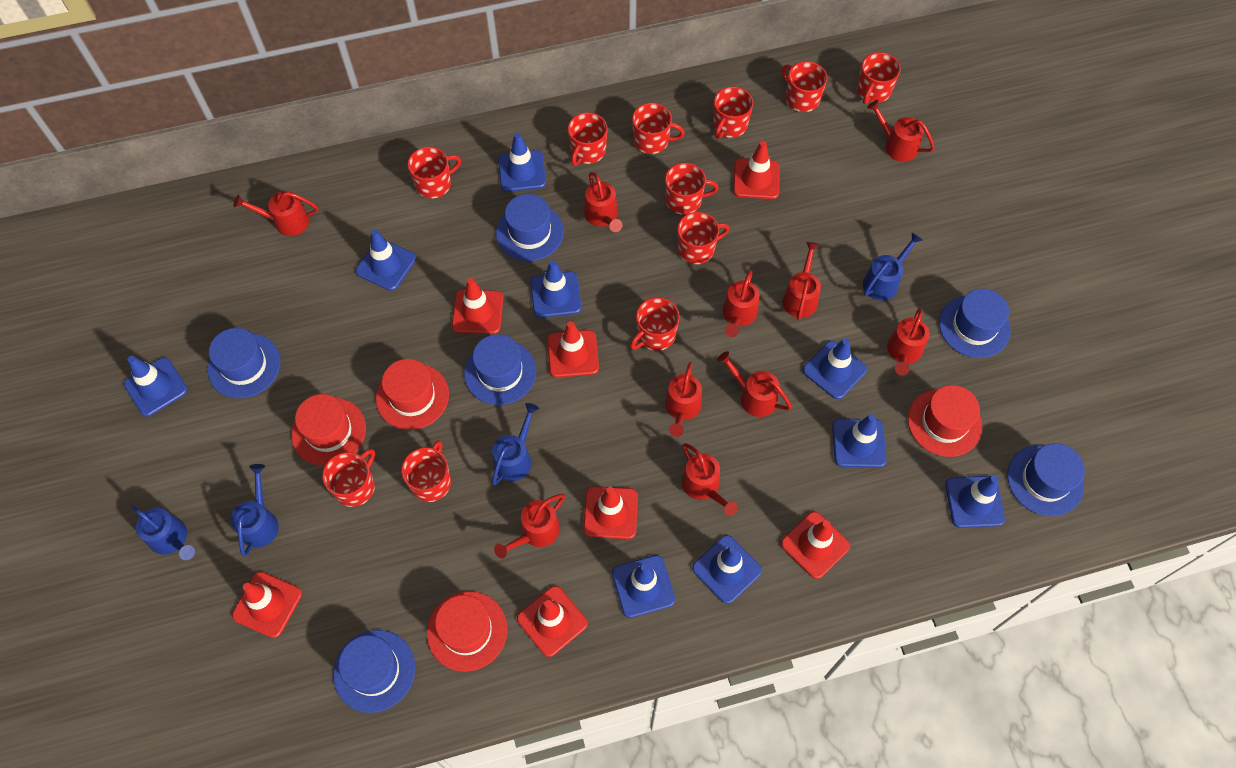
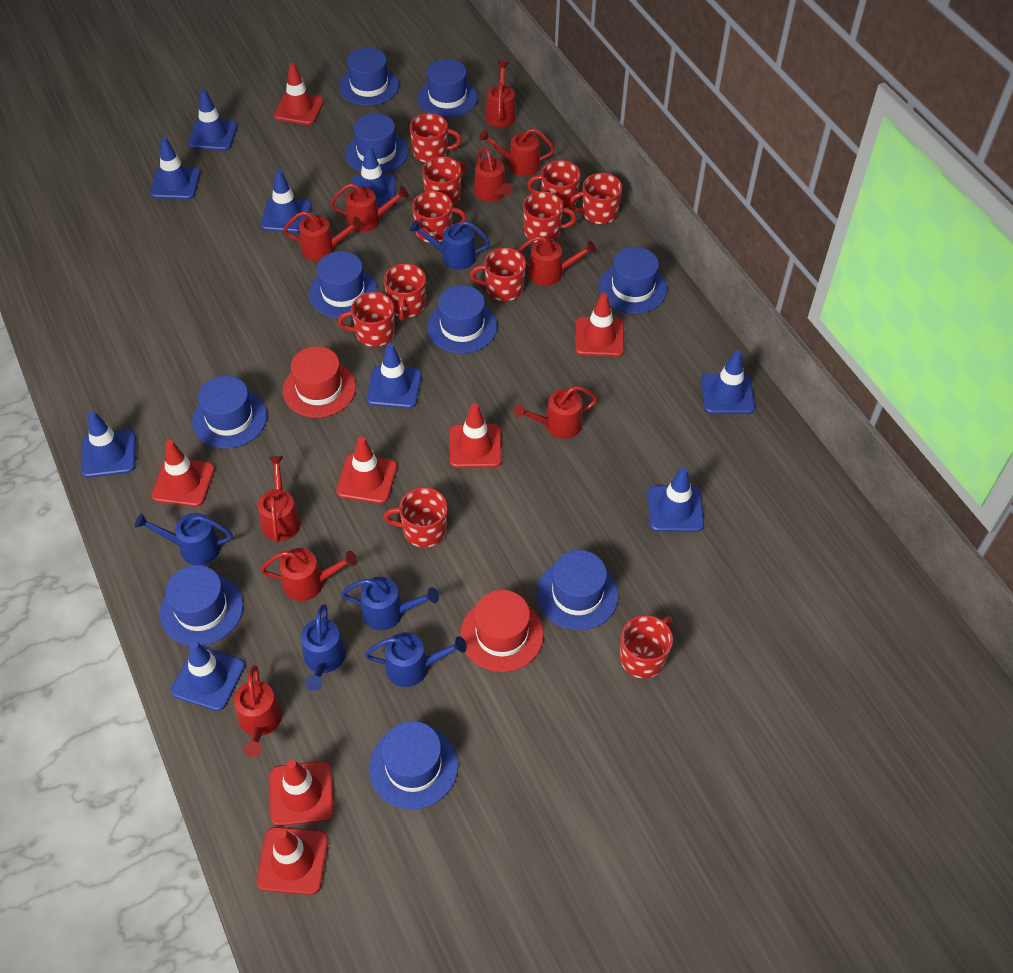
blue hat: [208,328,281,398] [333,630,415,713] [464,334,536,405] [496,194,564,261] [939,288,1011,358] [1007,443,1085,516] = 6 -> [160,565,243,646] [192,376,267,449] [309,251,378,318] [339,48,399,106] [345,113,408,174] [369,721,458,810] [417,59,478,118] [427,285,497,354] [537,550,618,630] [599,247,667,314] = 10
blue watering can: [131,505,195,560] [231,464,279,556] [492,403,539,485] [863,232,923,301] = 4 -> [135,513,233,565] [301,604,346,691] [342,577,439,630] [365,632,467,687] [410,220,490,270] = 5
red hat: [291,394,366,466] [376,359,449,430] [427,591,507,672] [908,385,982,457] = 4 -> [283,346,356,418] [460,590,544,672] = 2

